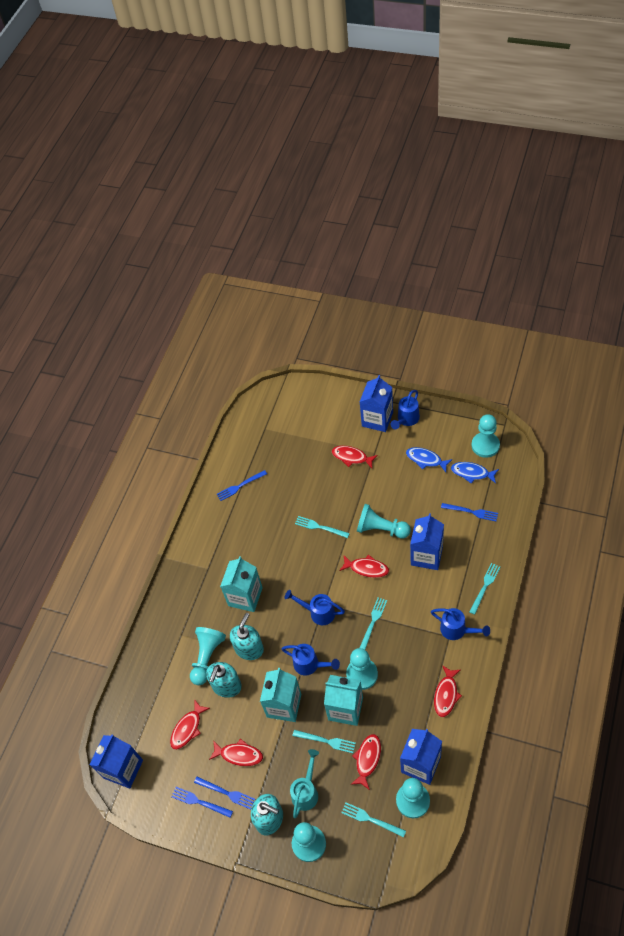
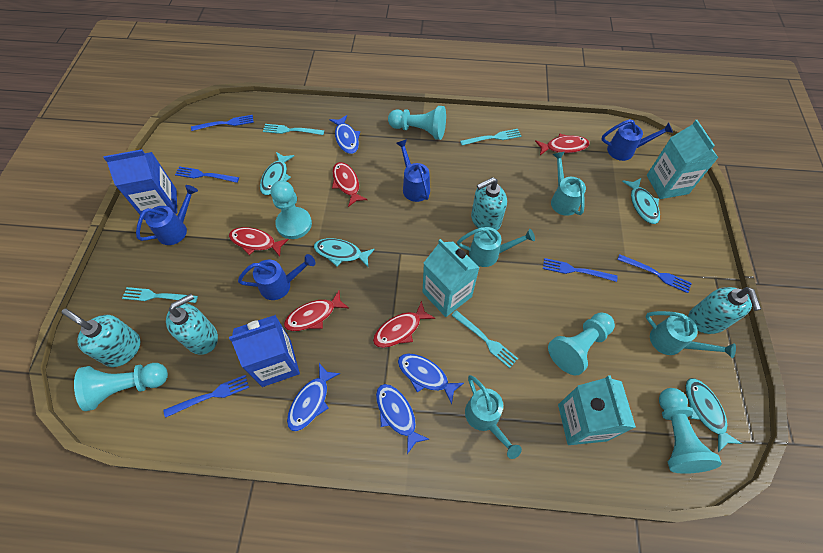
blue carton: [89,734,143,789] [360,375,393,432] [400,729,442,785] [410,513,444,570] = 4 -> [104,149,177,220] [229,315,300,387] = 2
blue fish: [406,447,453,472] [451,462,499,484] = 2 -> [287,363,340,431] [329,115,360,154] [376,384,429,454] [398,353,464,404] = 4
blue fork: [171,787,233,818] [194,777,255,810] [217,470,267,501] [441,503,498,521] = 4 -> [163,375,249,418] [175,166,239,183] [191,115,254,131] [543,258,618,282] [617,254,692,293] = 5
red fish: [170,699,210,750] [209,738,263,766] [332,446,378,468] [339,555,389,578] [350,734,381,790] [434,665,462,717] = 6 -> [229,227,289,257] [284,291,349,331] [332,162,367,207] [373,301,435,348] [535,133,590,155] = 5
turquoise fish: none = 0 -> [260,152,294,195] [314,238,375,267] [622,178,660,224] [686,378,742,452] = 4
turquoise fork: [293,730,356,753] [295,516,350,538] [341,802,406,838] [360,597,387,649] [469,563,500,615] = 5 -> [122,287,198,303] [263,124,324,135] [451,310,518,368] [460,129,521,145] = 4
turquoise pawn: [190,627,226,685] [292,822,326,862] [346,648,378,690] [357,504,411,539] [396,778,430,818] [472,414,500,458] = 6 -> [74,363,168,411] [271,181,312,239] [388,106,446,140] [548,313,615,375] [659,388,722,474] = 5
turquoise soap dispenser: [206,662,242,698] [230,613,264,660] [251,794,283,835] = 3 -> [62,309,140,367] [166,294,218,355] [471,177,507,230] [688,287,761,334] = 4
turquoise watering can: [290,749,319,818] = 1 -> [457,227,535,267] [465,375,522,459] [551,152,586,216] [646,311,736,358] = 4

